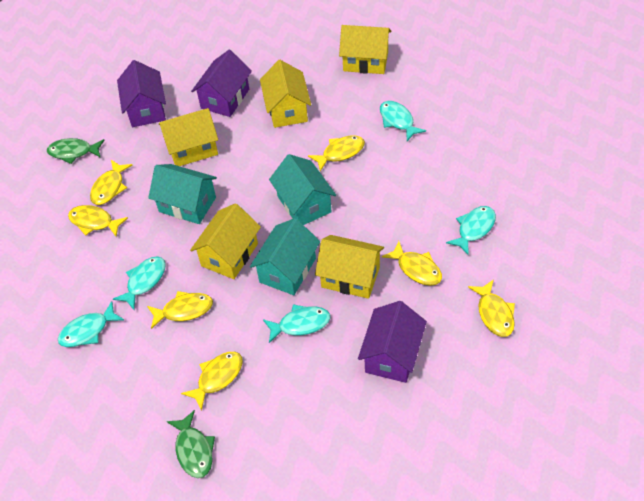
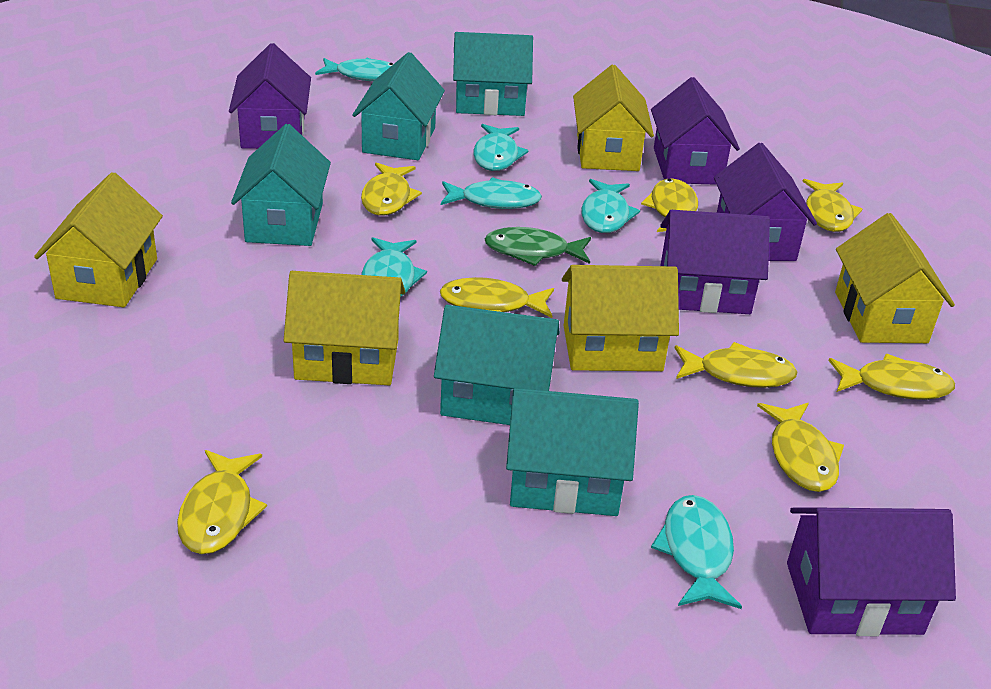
green fish: [47,138,105,164] [166,410,215,478] = 2 -> [485,227,591,266] = 1
purple house: [117,60,166,127] [191,50,252,117] [358,301,427,383] = 3 -> [229,43,311,149] [651,77,740,185] [660,210,770,314] [714,143,817,261] [787,508,956,636] = 5
turquoise fish: [58,301,124,347] [113,256,166,310] [263,304,330,343] [380,101,426,141] [446,206,496,256] = 5 -> [315,58,393,81] [361,237,427,297] [441,177,542,209] [473,124,529,171] [581,179,640,233] [651,495,742,609] = 6
turquoise house: [148,164,217,224] [250,218,320,295] [269,154,336,225] = 3 -> [231,124,331,246] [352,52,445,160] [434,305,560,425] [453,32,533,116] [506,388,639,516] = 5
yellow fish: [68,205,128,236] [90,160,132,205] [147,291,213,329] [181,352,243,411] [308,135,365,171] [382,241,442,286] [468,279,515,337] = 7 -> [177,450,267,554] [361,163,422,216] [440,277,554,318] [641,179,698,232] [675,342,797,388] [757,403,844,492] [802,179,862,232] [828,354,955,400] = 8

